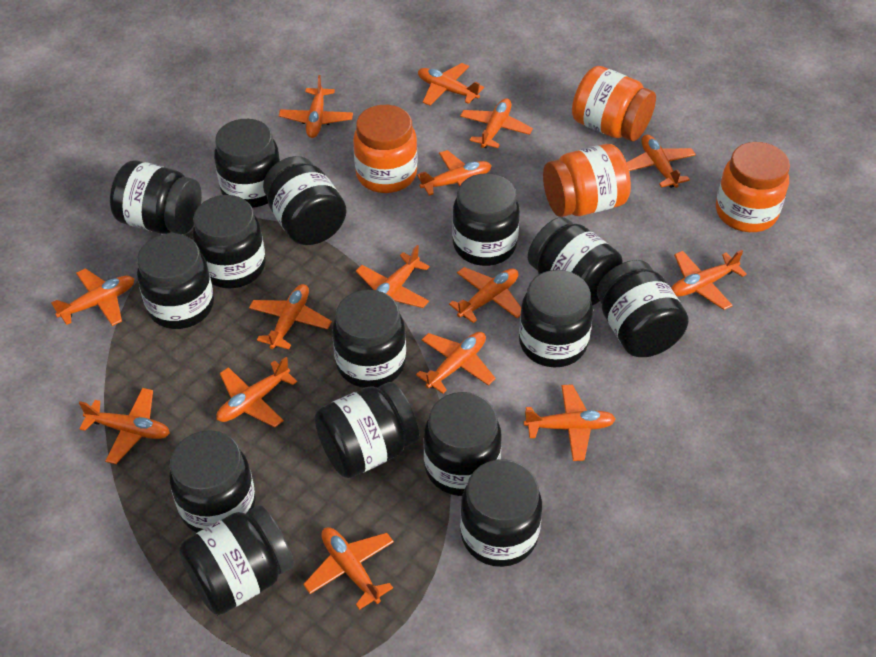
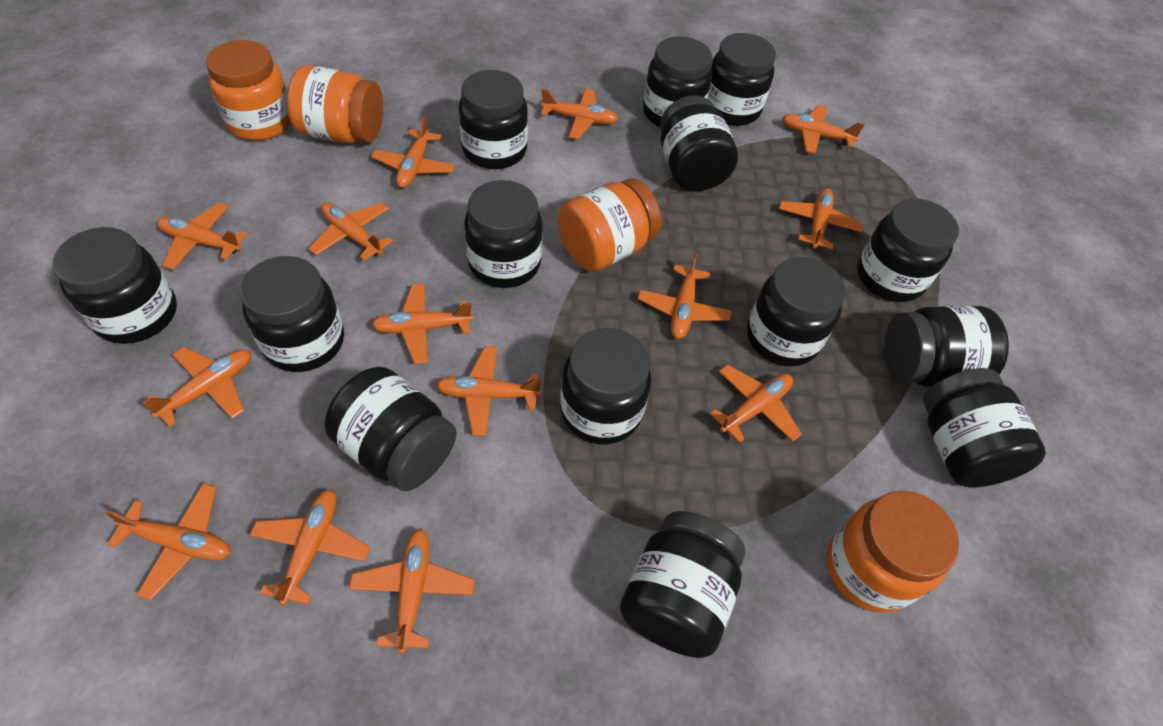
black jar: [110,160,202,235] [137,233,214,329] [169,430,256,533] [179,505,294,615] [193,195,266,288] [214,119,280,208] [263,156,347,245] [315,382,419,478] [332,290,406,388] [424,392,502,496] [452,173,520,266] [460,459,542,567] [519,270,593,367] [528,217,623,306] [597,260,689,357] = 15 -> [52,227,177,344] [240,256,344,372] [325,367,457,491] [459,70,528,169] [464,180,543,288] [560,328,651,445] [620,511,745,658] [643,36,713,127] [660,95,738,191] [707,33,776,126] [747,257,846,366] [857,198,959,302] [884,306,1009,387] [923,368,1046,487] = 14
orange plane: [51,268,135,326] [79,388,170,464] [216,357,297,427] [249,284,332,349] [279,75,353,138] [303,527,394,610] [356,245,430,308] [416,332,496,394] [417,150,492,196] [418,63,484,106] [449,267,521,323] [460,98,533,148] [524,384,616,461] [626,135,696,188] [671,250,747,310] = 15 -> [104,483,231,600] [142,347,251,427] [157,202,247,270] [250,489,370,605] [308,202,393,261] [349,528,475,654] [371,116,455,188] [372,284,473,364] [436,346,542,436] [541,89,618,139] [638,253,732,339] [710,364,802,443] [779,188,864,249] [782,105,865,154] = 14

